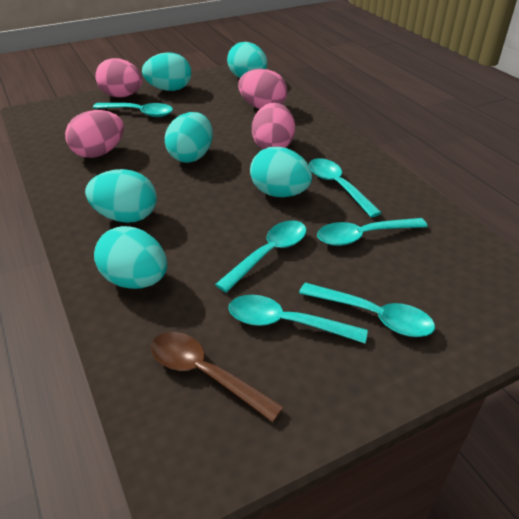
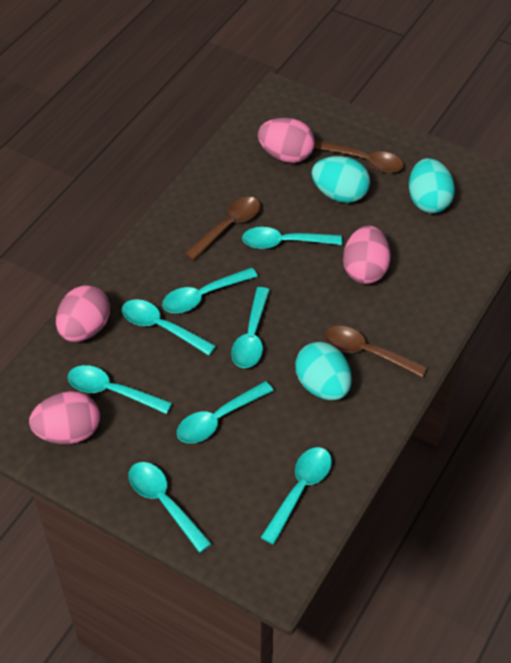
brown spoon: [151,332,284,422] = 1 -> [184,197,260,260] [314,140,404,173] [324,326,427,377] = 3
turquoise egg: [85,169,157,223] [94,226,167,289] [142,52,191,91] [165,112,213,163] [227,42,267,78] [250,147,312,197] = 6 -> [295,342,352,400] [312,156,370,203] [409,158,455,213] = 3
turquoise spoon: [93,103,173,117] [215,220,306,292] [228,295,368,343] [299,283,435,337] [309,158,382,218] [317,218,427,246] = 6 -> [68,365,172,414] [122,299,216,355] [129,462,212,553] [162,268,258,313] [177,381,274,443] [231,287,270,368] [242,227,342,249] [260,447,332,545] = 8

